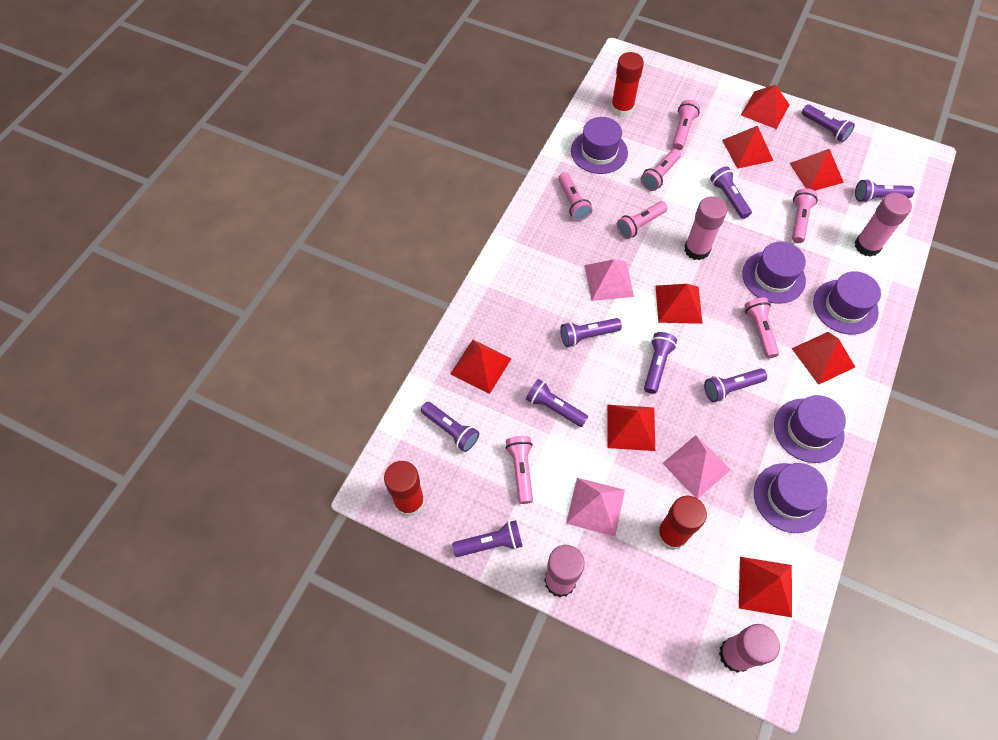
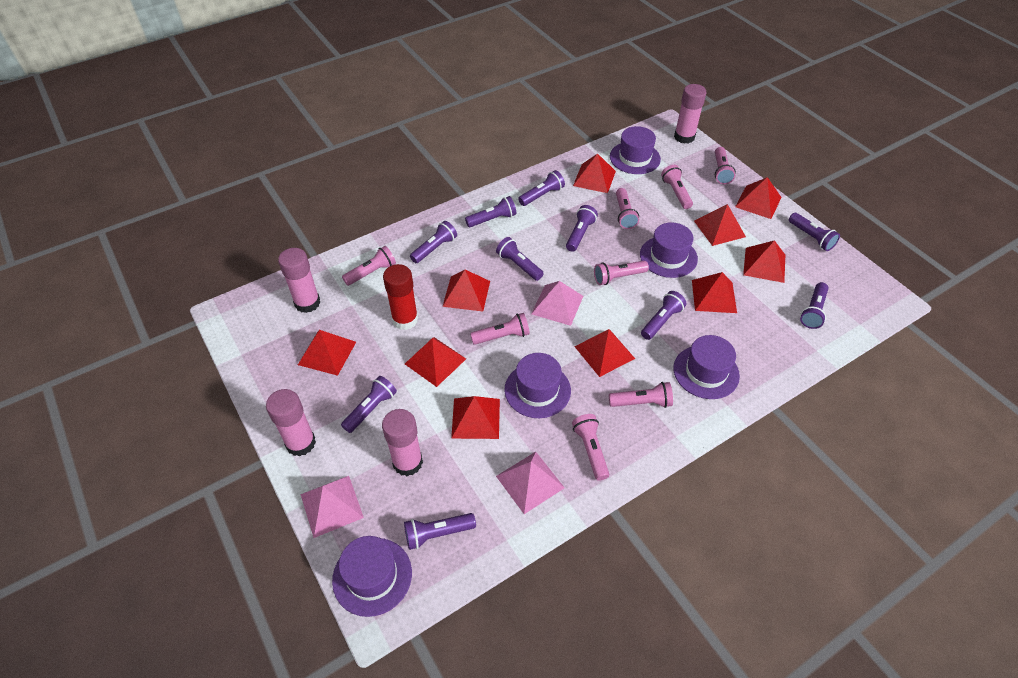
pink flashlight: [505,436,533,504] [558,172,593,221] [617,201,668,239] [640,149,681,191] [673,100,700,150] [745,298,779,359] [792,188,818,243] = 7 -> [342,246,396,286] [470,313,530,345] [572,414,609,481] [594,261,649,285] [609,382,673,408] [616,188,639,229] [661,165,693,209] [715,147,736,184] = 8
purple flashlight: [421,402,479,452] [452,520,523,557] [526,379,588,427] [560,318,622,347] [644,332,677,394] [704,368,767,402] [710,166,752,219] [802,105,855,142] [855,179,914,203] = 9 -> [341,376,397,433] [404,513,476,550] [410,221,457,263] [465,196,516,227] [496,237,544,281] [518,170,565,206] [566,205,598,252] [641,291,686,340] [789,213,840,251] [800,282,828,329] = 10
red glue stick: [384,461,425,517] [611,52,644,118] [656,496,707,550] = 3 -> [383,264,418,330] = 1
red pyramid: [450,340,512,394] [607,405,655,451] [656,284,703,324] [722,126,774,169] [739,557,792,617] [741,85,789,129] [789,149,844,191] [792,332,855,385] = 8 -> [298,330,356,376] [405,337,466,387] [442,270,490,311] [451,396,500,439] [573,153,616,193] [575,329,635,377] [692,272,737,313] [694,204,746,246] [735,177,782,219] [743,240,785,283] = 10

